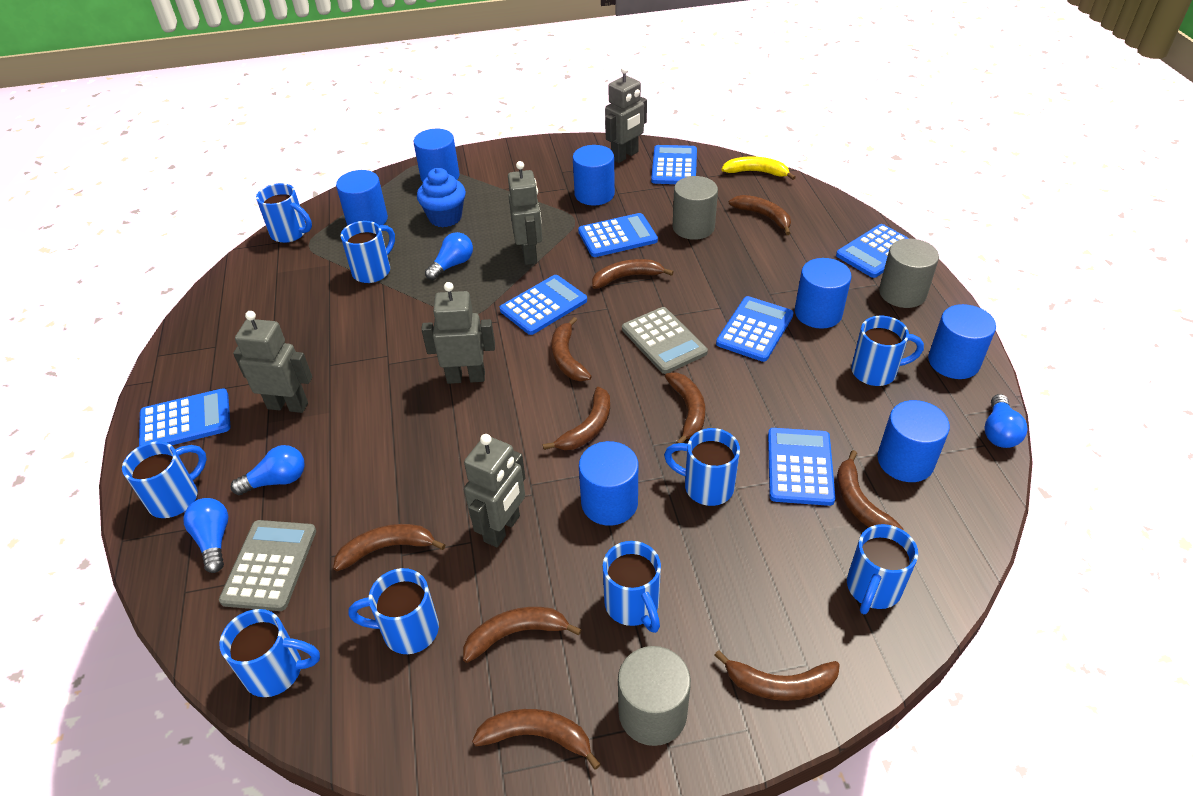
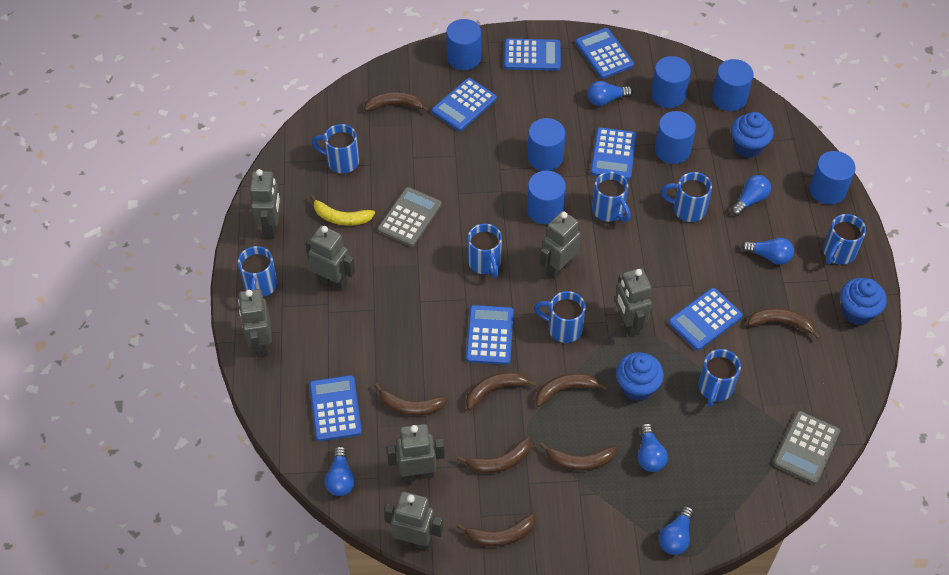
blue cupcake: [417,168,466,227] = 1 -> [616,352,664,401] [731,112,774,158] [840,278,887,325] = 3
blue light bulb: [183,498,228,573] [231,445,305,495] [425,232,473,280] [984,394,1028,448] = 4 -> [325,446,355,496] [588,81,633,106] [638,423,668,472] [659,506,694,555] [731,175,771,216] [741,238,794,265] = 6
blue mug: [122,441,207,518] [219,609,320,697] [256,183,312,243] [340,221,395,283] [349,568,439,654] [603,541,661,633] [664,428,740,506] [847,524,918,614] [851,316,924,386] = 9 -> [238,246,277,297] [312,124,359,173] [468,224,502,278] [534,291,586,343] [592,172,631,222] [661,172,712,222] [698,349,741,407] [823,214,866,265] = 8
brown banana: [333,524,445,571] [463,607,582,663] [472,709,601,770] [543,387,610,450] [552,317,592,381] [592,259,674,289] [665,373,705,444] [714,650,840,701] [729,195,791,235] [837,450,904,530] = 10 -> [364,92,429,113] [374,383,447,416] [457,436,531,473] [457,513,535,547] [466,372,537,410] [535,373,608,407] [539,442,616,471] [747,308,820,339] = 8
grey cylinder: [618,646,691,746] [673,176,718,240] [879,239,939,308] = 3 -> none = 0
grey robot: [233,311,312,413] [421,282,495,384] [464,434,525,547] [508,161,543,265] [605,66,647,163] = 5 -> [238,289,272,357] [249,169,281,238] [306,226,355,291] [384,491,443,550] [387,424,445,482] [540,211,581,280] [615,268,652,337] = 7

